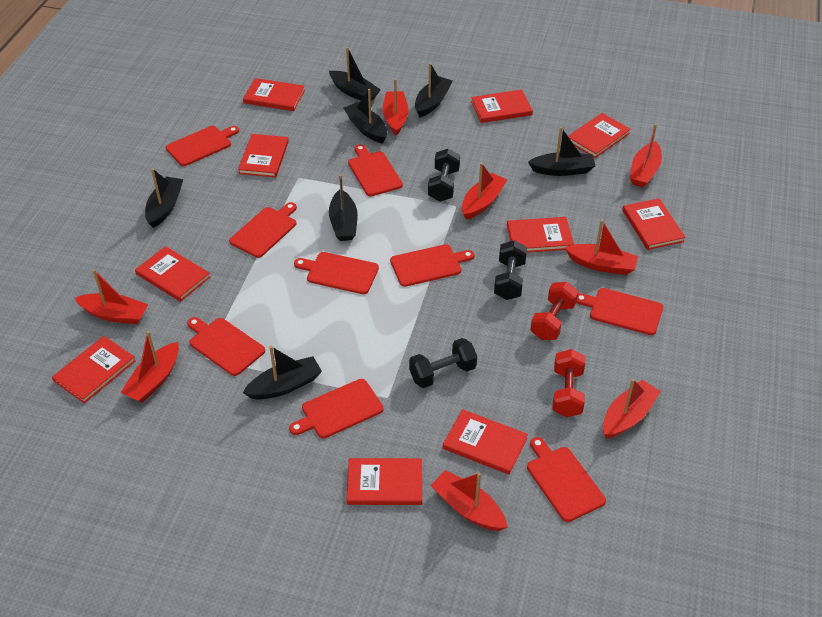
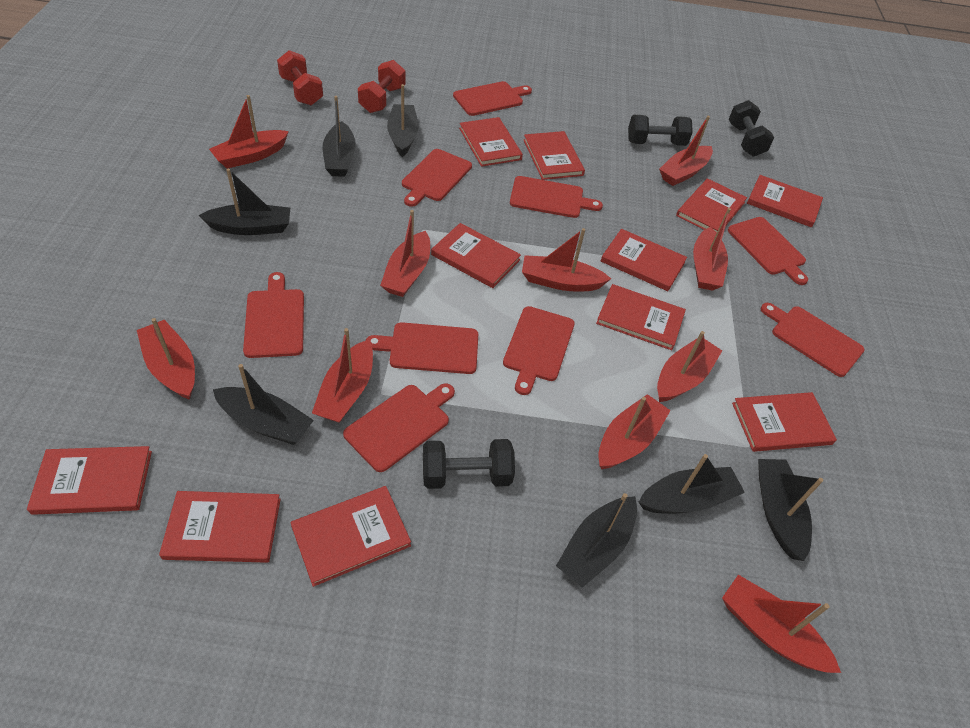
red boat: [74,270,148,324] [120,331,179,403] [383,79,409,136] [430,470,508,531] [462,163,507,220] [565,220,638,275] [603,379,661,438] [630,124,662,188] = 8 -> [137,318,195,400] [209,95,289,169] [312,328,373,423] [380,210,430,297] [522,228,611,292] [598,394,671,469] [657,331,722,402] [659,116,713,186] [693,208,731,291] [722,575,841,673] = 10
red book: [52,336,136,403] [135,246,210,302] [238,134,289,177] [243,78,305,111] [347,458,422,505] [443,409,528,475] [471,89,533,123] [507,217,574,253] [568,113,631,158] [622,198,686,250] = 10 -> [27,446,152,515] [159,491,281,563] [290,486,411,587] [431,223,521,288] [459,117,523,167] [523,131,585,180] [596,284,686,350] [601,229,687,291] [676,178,747,232] [732,392,837,452] [747,175,823,227] = 11

